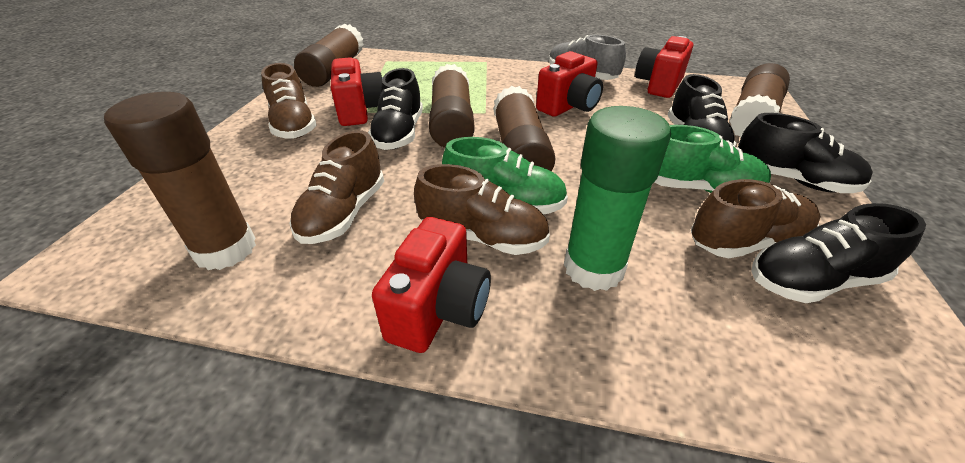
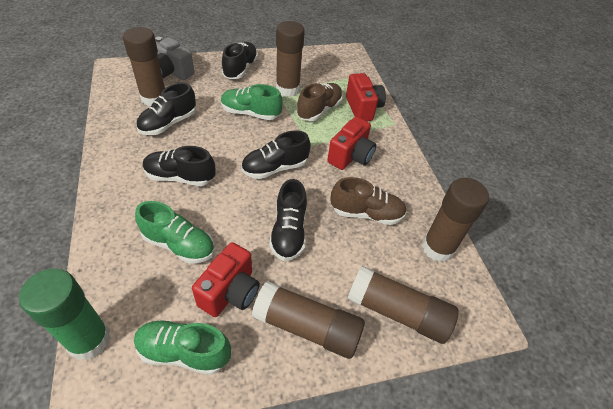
black shoe: [368,68,423,150] [668,74,737,147] [738,113,873,193] [751,203,926,303] = 4 -> [136,82,196,135] [143,146,215,186] [222,42,258,79] [241,130,311,179] [269,179,307,261] = 5
brown shoe: [261,63,317,139] [290,130,384,244] [414,164,550,255] [691,179,821,259] = 4 -> [297,83,343,121] [330,177,407,225] = 2
green shoe: [442,137,568,214] [654,125,771,193] = 2 -> [134,320,231,375] [135,201,215,264] [221,84,283,120] = 3
grey camera: none = 0 -> [155,37,194,80] = 1
grey shoe: [549,35,626,80] = 1 -> none = 0
red camera: [331,57,382,126] [372,217,491,353] [536,51,603,117] [635,36,693,98] = 4 -> [192,242,260,317] [328,117,376,170] [346,73,386,121] = 3

